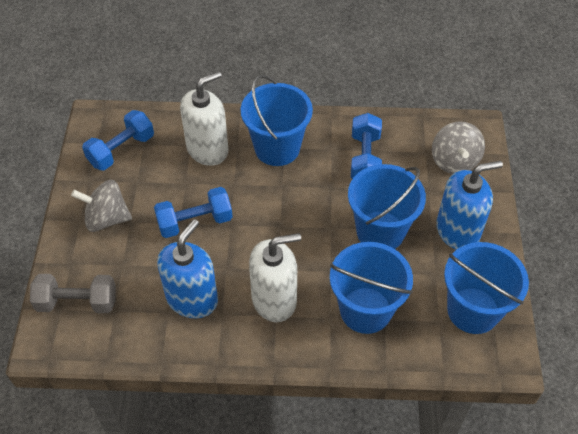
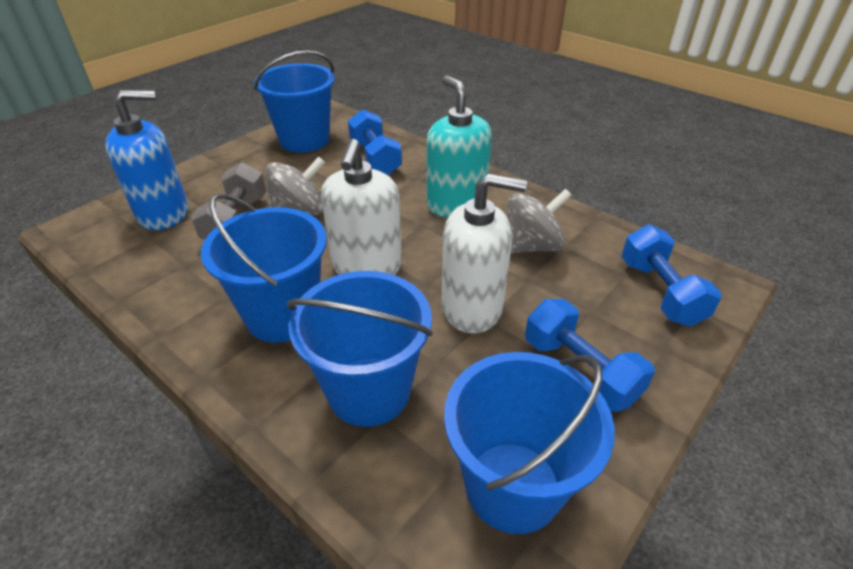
blue soap dispenser: [157,219,218,318] [436,161,503,250] = 2 -> [105,90,188,230] = 1
turquoise soap dispenser: none = 0 -> [427,75,492,218] = 1

